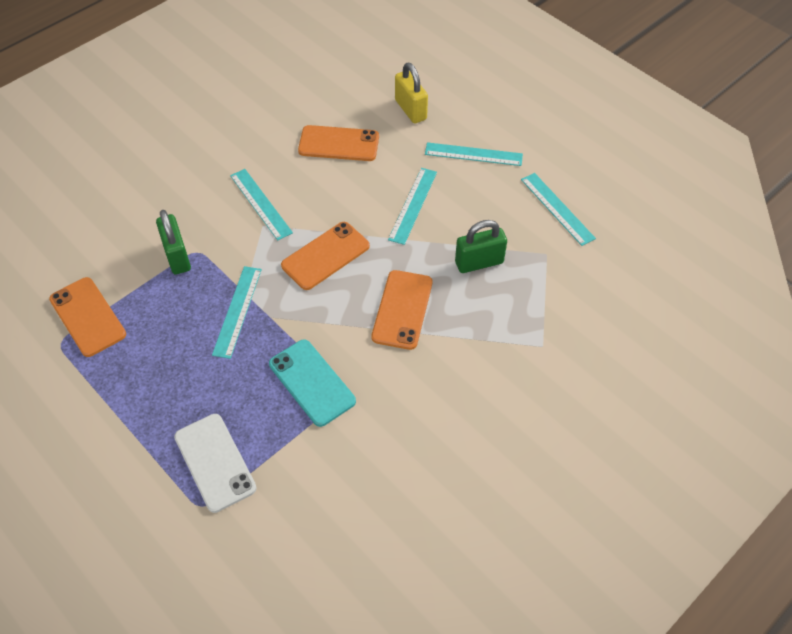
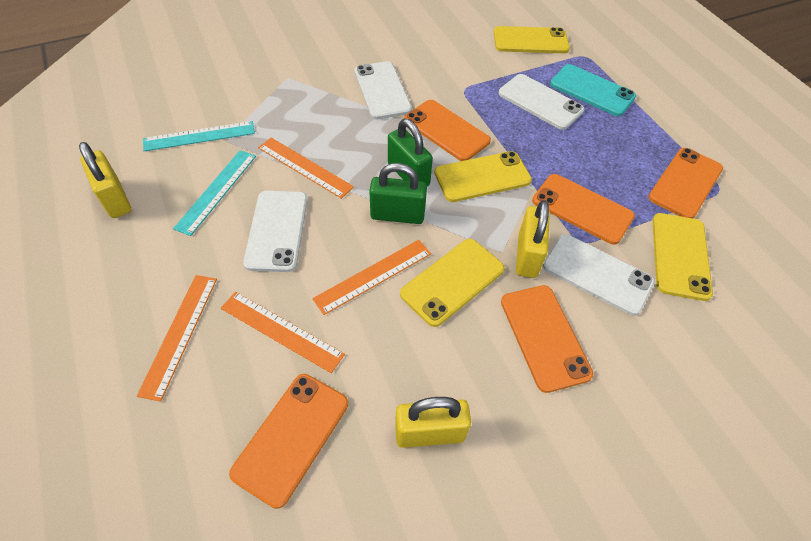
orange phone: [49,277,126,357] [281,222,370,290] [298,125,379,161] [371,270,432,350] = 4 -> [229,374,348,509] [404,100,491,161] [501,285,593,393] [532,174,635,245] [648,148,723,218] = 5
orange ruler: none = 0 -> [137,275,217,402] [221,292,345,373] [258,138,354,199] [312,240,431,315] = 4
turquoise ruler: [212,266,262,359] [230,169,293,241] [388,168,437,245] [425,142,523,166] [521,173,596,246] = 5 -> [143,121,255,151] [173,150,256,236] = 2
white phone: [174,414,257,513] = 1 -> [243,191,308,272] [354,61,412,119] [498,74,584,130] [543,234,655,316] = 4
yellow padlock: [395,63,428,124] = 1 -> [79,142,131,218] [395,397,471,448] [516,200,550,278] = 3
yellow phone: none = 0 -> [400,239,505,327] [434,151,532,202] [493,26,570,53] [652,213,713,301] = 4

